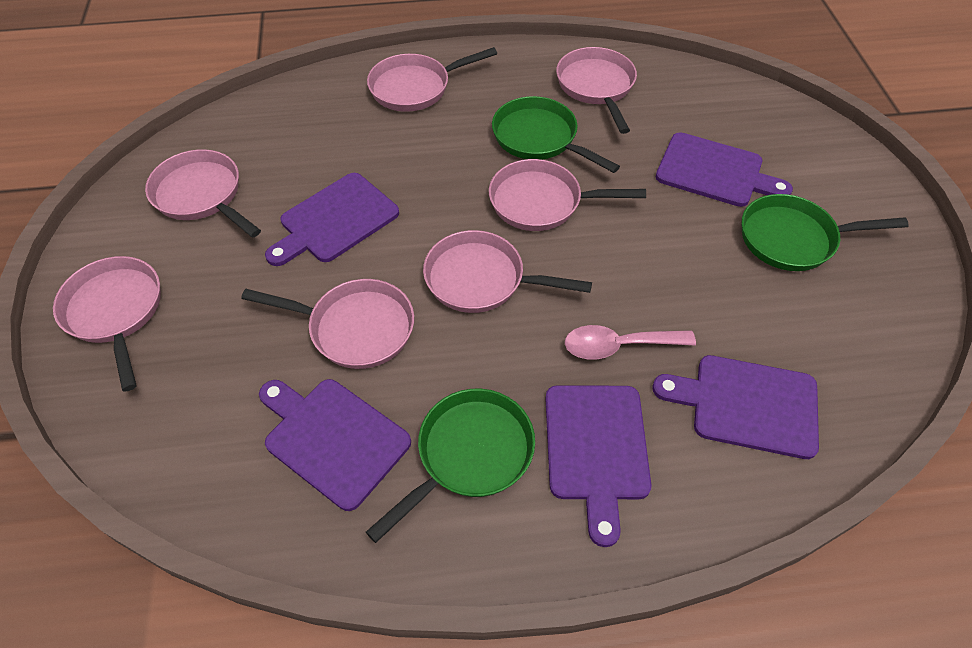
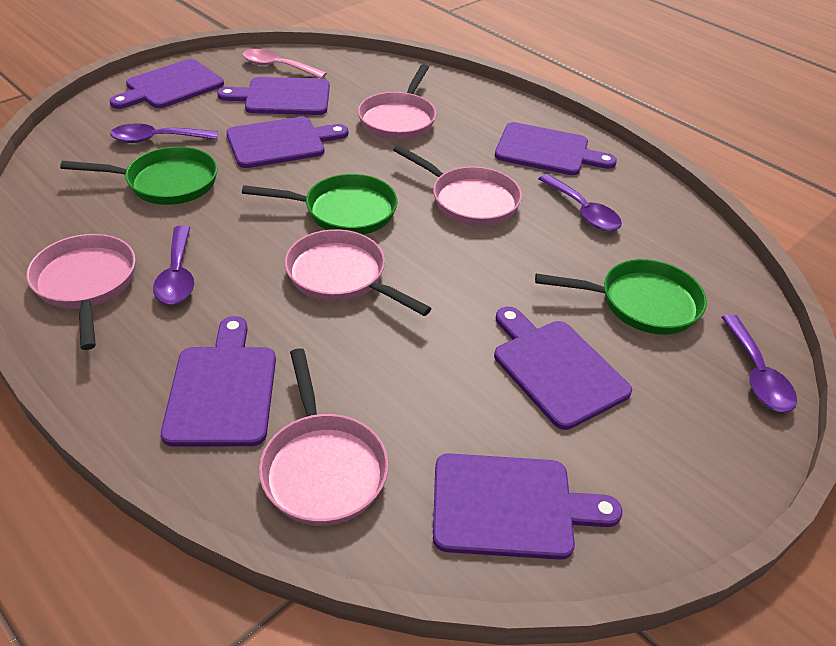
pink pan: [53,256,161,392] [145,149,261,238] [241,279,414,369] [367,47,497,112] [423,230,592,313] [489,159,646,231] [556,47,637,134] = 7 -> [26,234,136,350] [259,348,388,526] [285,229,432,316] [358,64,436,140] [393,145,522,226] = 5
purple cutting board: [259,379,411,511] [265,173,399,266] [545,385,651,547] [652,355,819,459] [656,132,793,207] = 5 -> [110,59,224,109] [161,316,276,447] [217,77,330,115] [226,117,348,168] [433,453,622,560] [494,307,632,430] [495,122,617,175] = 7
purple spoon: none = 0 -> [110,123,218,143] [153,225,194,304] [538,174,622,231] [721,314,797,413] = 4

